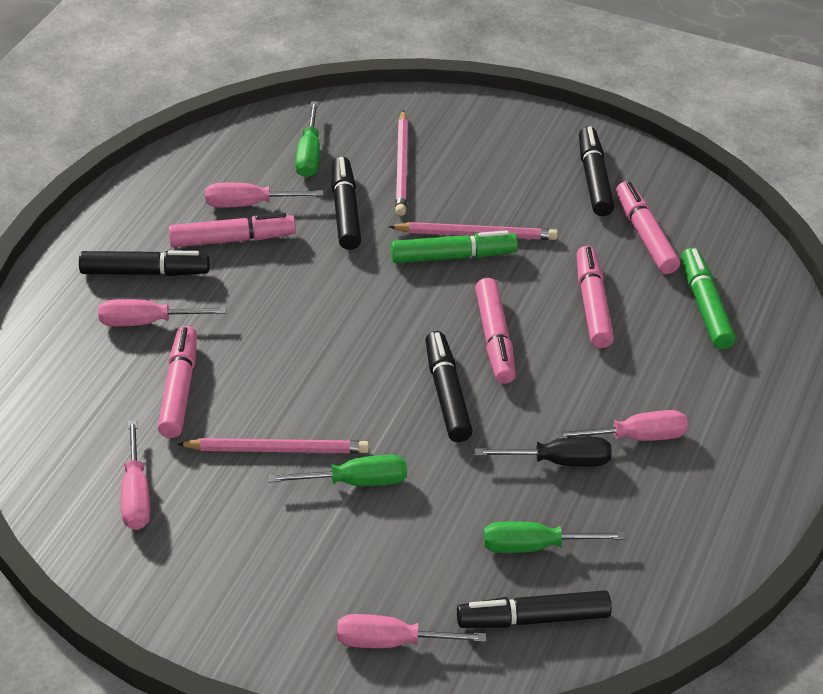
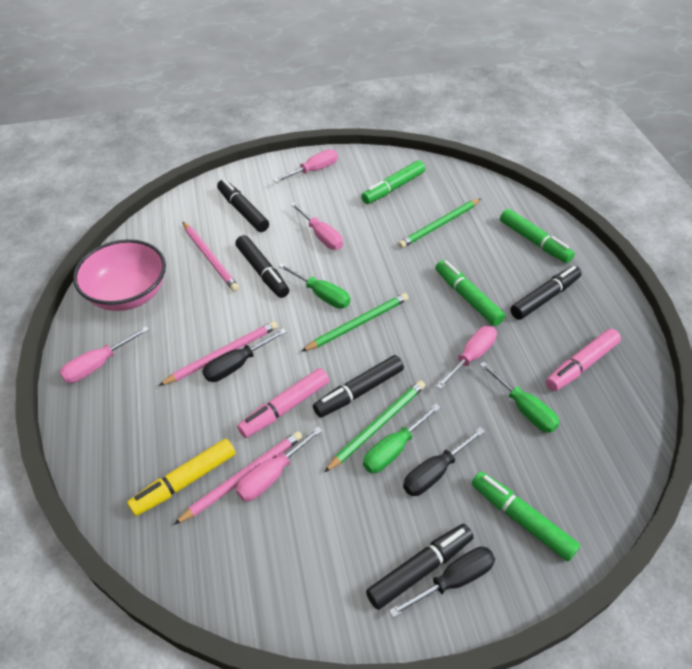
black screwdriver: [475,437,612,466] = 1 -> [202,328,287,382] [389,547,495,618] [403,427,485,496] = 3
green marker: [391,230,518,263] [681,248,736,349] = 2 -> [361,160,425,204] [435,260,505,326] [472,471,580,562] [500,209,575,263] = 4
green pencil: none = 0 -> [301,293,408,352] [324,380,425,472] [398,199,481,248] = 3
pink bowl: none = 0 -> [73,239,166,311] = 1
pink marker: [157,326,197,438] [169,213,296,247] [475,278,516,384] [577,246,614,348] [616,181,680,274] = 5 -> [237,368,329,438] [546,329,621,391] = 2
yellow marker: none = 0 -> [127,439,235,516] = 1

